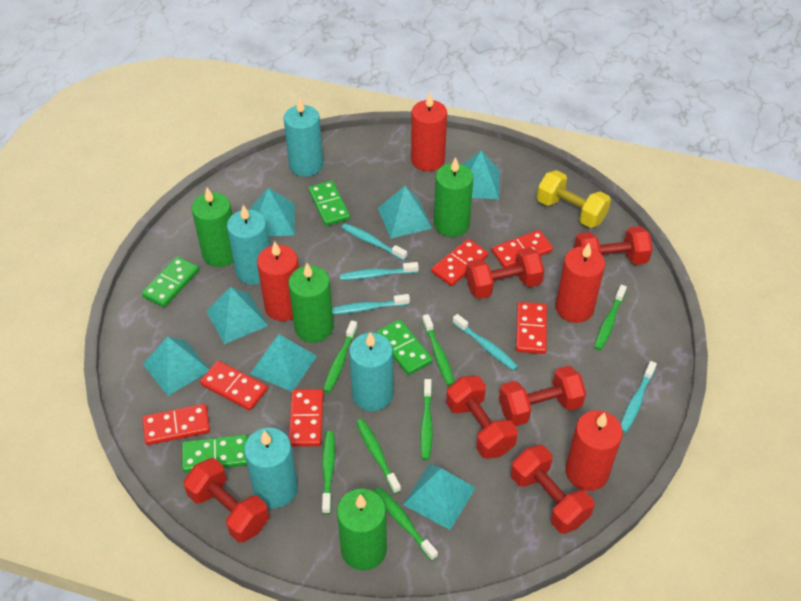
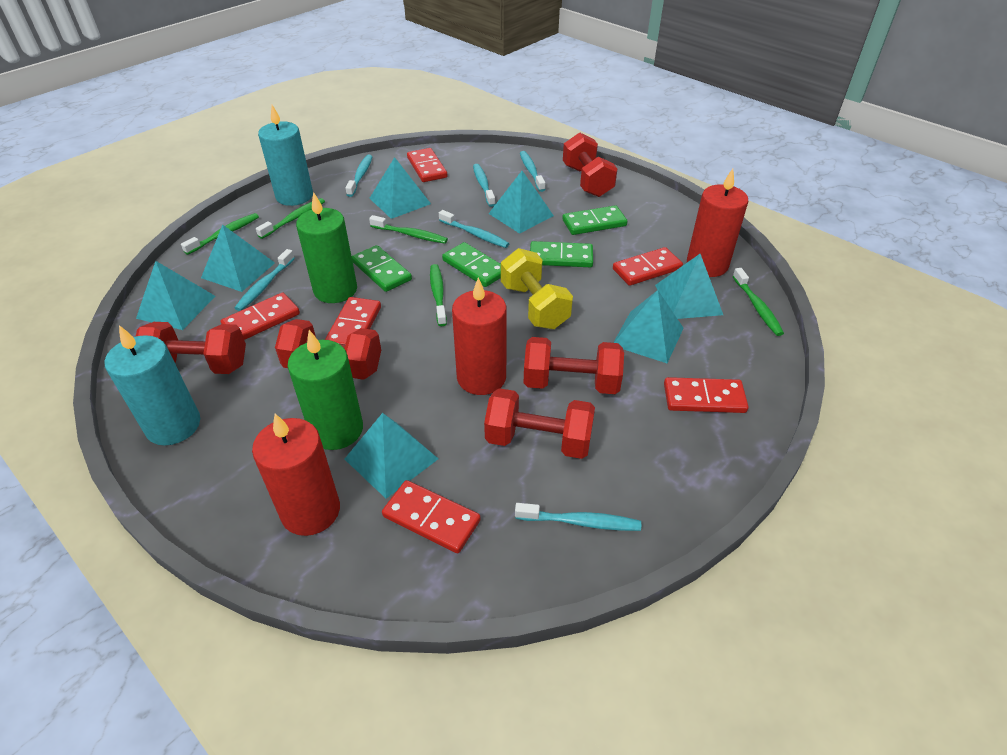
green candle: [191,188,234,267] [288,263,334,343] [337,488,387,570] [434,157,473,237] = 4 -> [287,330,363,450] [296,192,357,303] = 2
green toothbrush: [322,431,335,514] [323,320,358,393] [356,419,401,494] [374,487,438,561] [420,379,433,460] [422,314,454,386] [594,285,627,350] = 7 -> [181,213,259,255] [256,198,325,239] [369,215,448,244] [430,264,447,326] [732,268,784,336] = 5
red candle: [257,241,299,321] [411,93,447,171] [556,243,605,323] [566,410,623,491] = 4 -> [252,414,340,536] [452,277,507,395] [687,169,748,277] = 3
red dumbbell: [184,458,269,543] [446,376,518,459] [466,247,544,299] [499,366,586,426] [511,445,594,534] [574,226,653,265] = 6 -> [136,322,246,374] [275,319,381,380] [484,388,595,459] [524,337,624,394] [563,132,617,197] = 5
turquoise candle: [227,205,270,285] [244,427,298,508] [284,97,323,177] [349,332,393,411] = 4 -> [105,325,200,445] [258,105,313,206] = 2
turquoise toothbrush: [332,294,410,315] [340,262,419,280] [341,223,407,261] [453,314,518,371] [621,361,657,433] = 5 -> [235,249,295,311] [346,155,373,197] [439,210,510,248] [473,164,495,207] [515,503,641,531] [520,151,546,192] = 6

